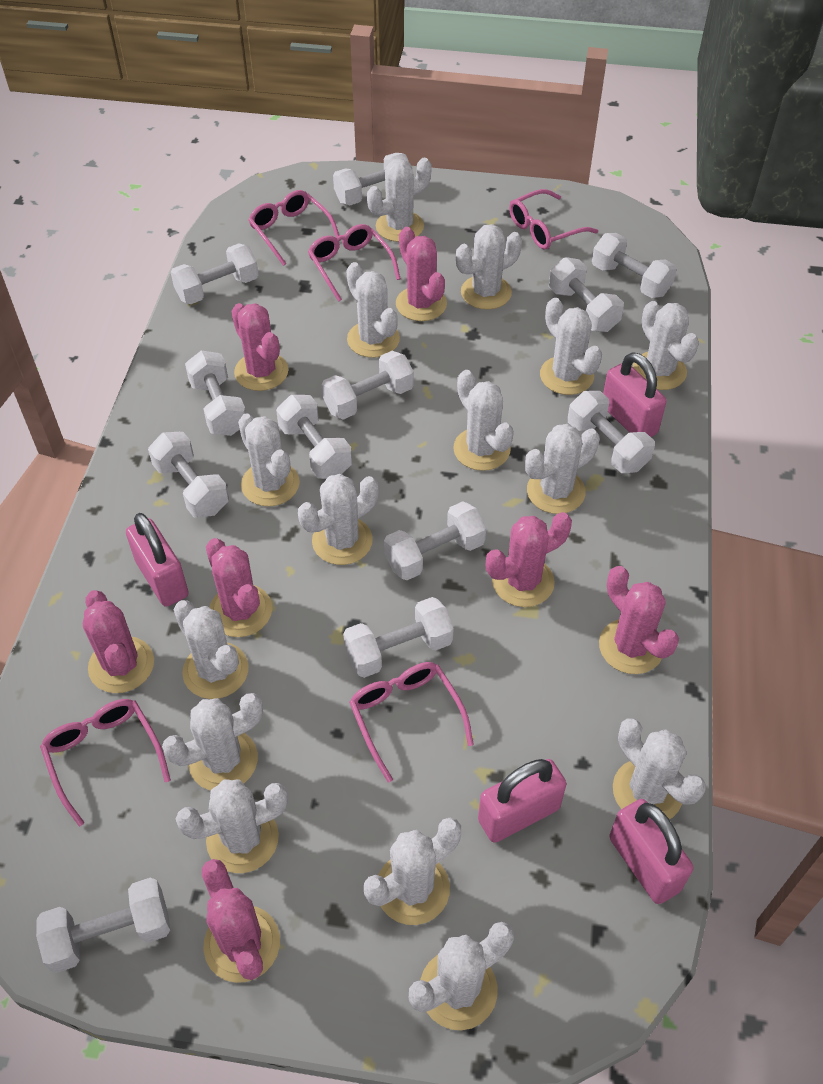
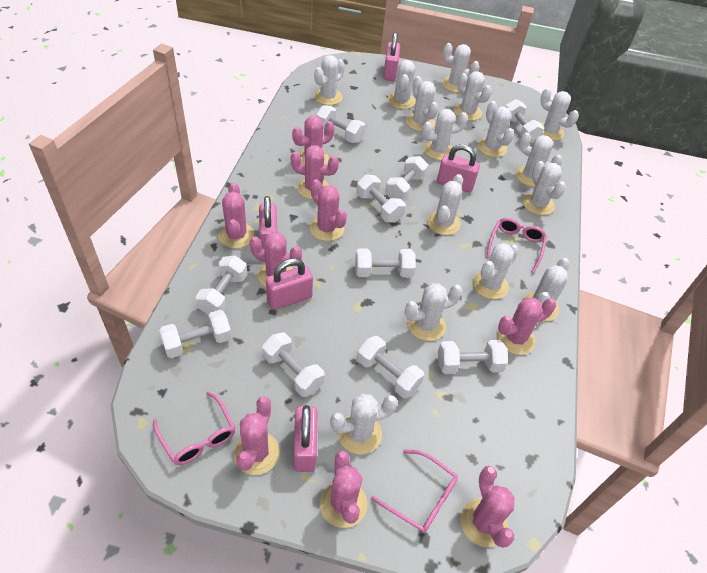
pink cactus: [83,590,154,693] [202,859,280,983] [206,538,272,637] [231,303,289,391] [396,227,447,321] [486,512,572,607] [599,566,679,674] = 7 -> [219,183,255,249] [233,397,280,475] [250,232,302,287] [290,145,339,199] [292,116,335,165] [310,179,347,241] [320,451,367,528] [460,466,515,548] [497,297,556,355] = 9
pink glasses: [40,699,171,827] [249,190,341,266] [308,224,401,302] [349,662,474,783] [509,189,598,249] = 5 -> [153,392,235,465] [371,449,458,533] [486,218,547,274] = 3
pink padlock: [126,513,189,607] [478,759,566,843] [603,352,667,437] [609,799,693,904] = 4 -> [259,196,277,249] [266,258,313,310] [293,405,318,472] [383,32,400,81] [437,144,480,192] = 5
white dumbbell: [36,878,170,973] [148,432,229,518] [171,244,259,304] [185,351,246,436] [276,395,352,479] [322,351,414,420] [333,153,409,206] [343,597,454,678] [384,501,486,580] [549,257,624,332] [568,391,655,473] [592,233,677,298] = 12 -> [159,310,232,358] [196,256,247,315] [262,332,325,397] [316,105,365,143] [355,248,416,278] [356,175,406,223] [357,336,424,398] [385,156,428,201] [438,340,508,374] [506,99,544,143] = 10

